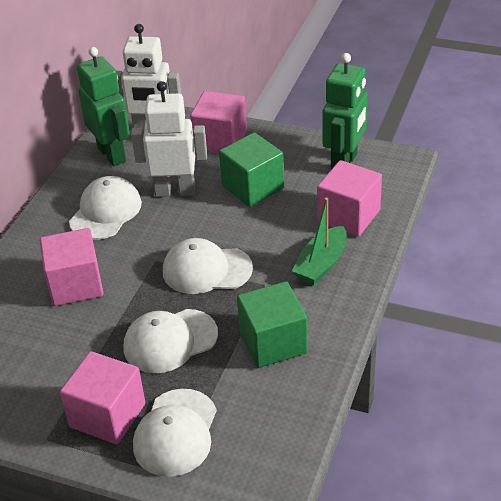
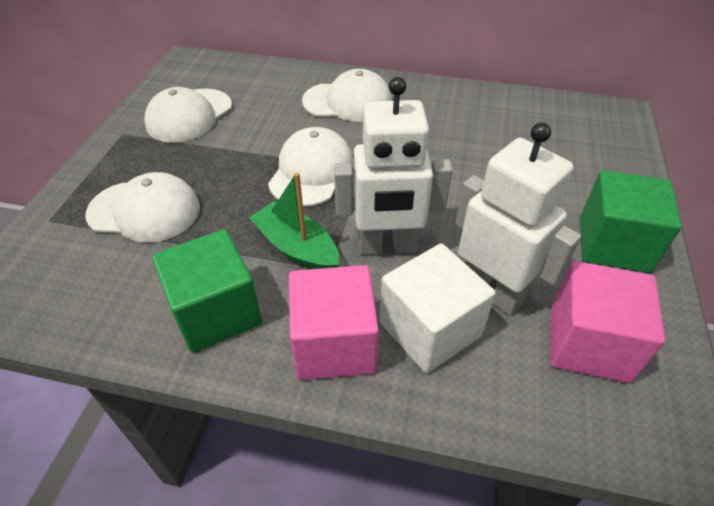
green robot: [77,47,130,166] [322,53,368,169] = 2 -> none = 0
pink cube: [40,228,103,306] [60,351,145,444] [190,91,247,153] [317,160,382,237] = 4 -> [289,265,379,380] [550,261,665,383] = 2
white cube: none = 0 -> [379,243,496,373] = 1

